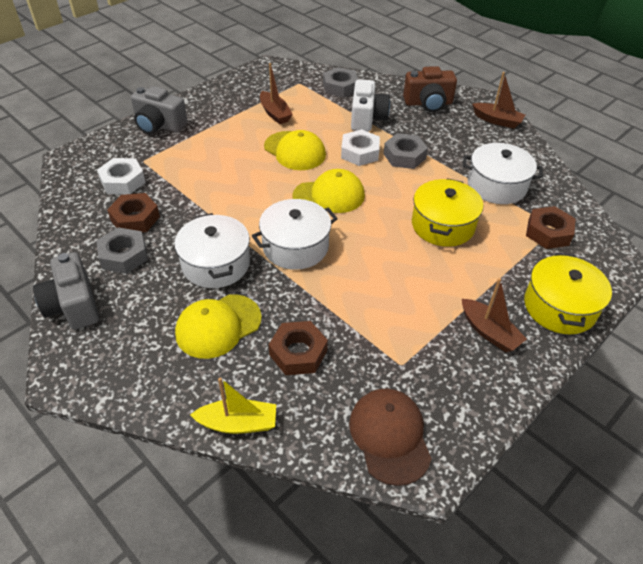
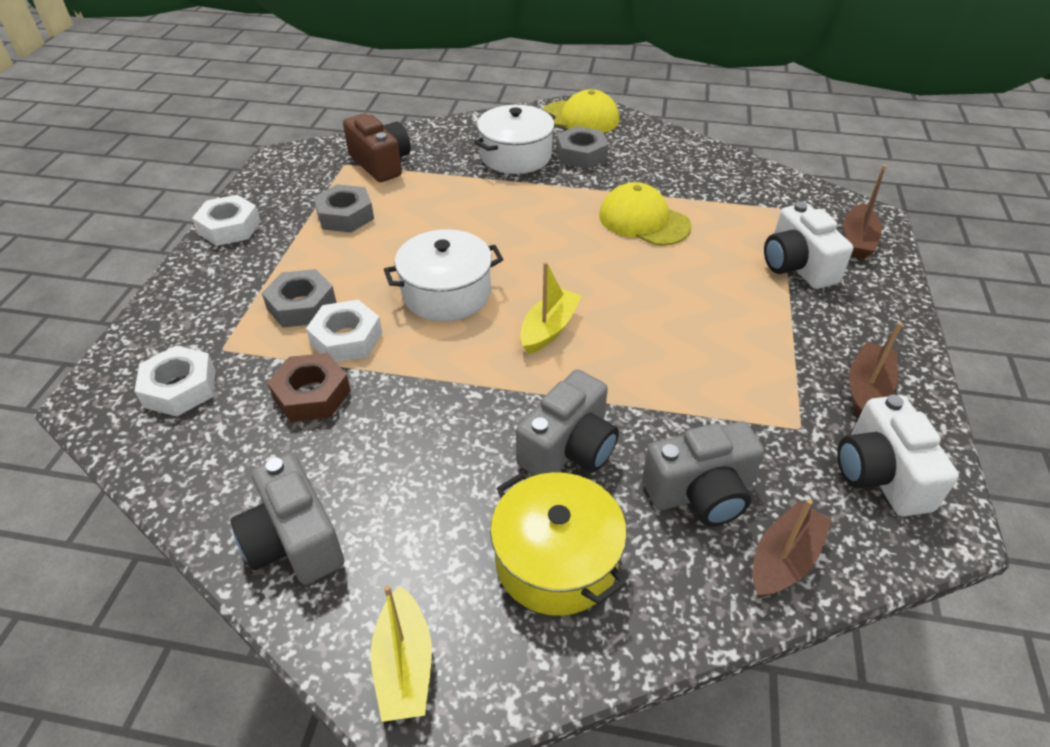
brown cap: [349,388,432,486] = 1 -> none = 0
brown nut: [107,193,160,233] [269,321,328,375] [526,206,576,249] = 3 -> [267,353,351,422] = 1
grey camera: [33,252,99,330] [131,86,188,134] = 2 -> [230,453,344,585] [516,369,619,476] [642,421,764,526] = 3
white camera: [351,79,390,132] = 1 -> [764,202,853,289] [837,395,959,517] = 2
white nut: [97,158,146,195] [341,129,380,166] = 2 -> [135,346,215,416] [192,195,261,246] [306,300,382,362] = 3
white pot: [174,213,250,288] [252,199,338,270] [463,143,543,204] = 3 -> [384,229,503,321] [474,105,556,174] = 2
yellow boat: [190,378,276,434] = 1 -> [371,585,432,722] [520,262,582,354] = 2
yellow cap: [175,294,262,359] [264,130,326,170] [292,169,365,213] = 3 -> [542,89,620,133] [599,182,691,246] = 2
yellow pot: [412,178,483,247] [524,253,612,334] = 2 -> [490,472,627,616] = 1

